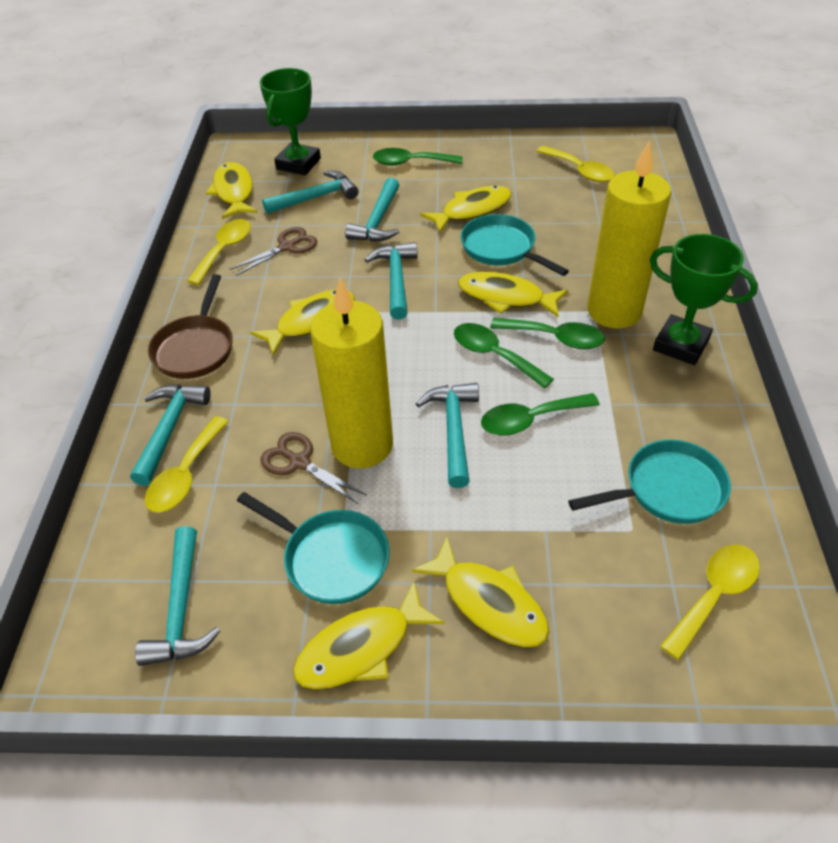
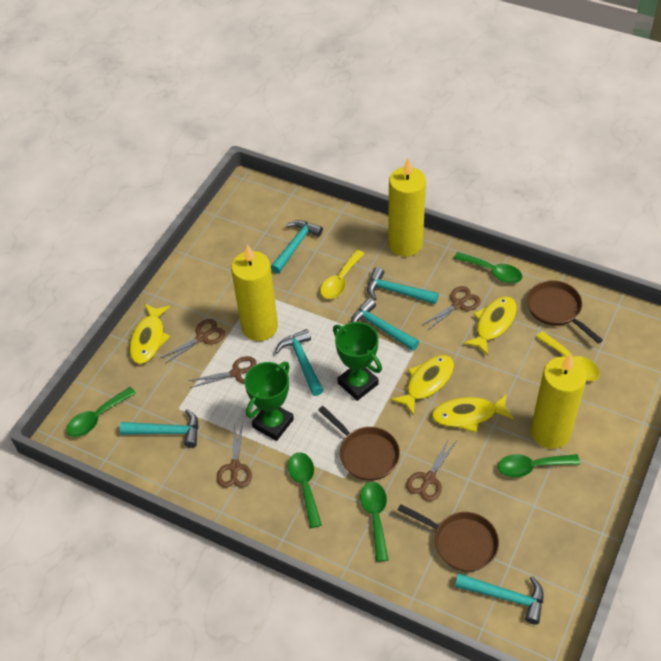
brown pan: [148,274,233,379] = 1 -> [318,406,400,481] [398,504,499,572] [527,280,603,344] = 3
brown scissors: [230,227,317,276] [261,432,367,504] = 2 -> [161,319,225,364] [188,356,256,388] [217,422,252,488] [406,438,456,501] [421,286,481,331] = 5
green spoon: [373,148,462,166] [454,323,554,389] [481,393,600,435] [490,318,605,349] = 4 -> [67,387,136,437] [288,452,322,528] [360,482,388,562] [454,252,522,283] [498,454,580,478] = 5
turquoise pan: [237,492,390,604] [461,214,569,276] [568,440,731,524] = 3 -> none = 0
yellow candle: [310,278,393,468] [587,142,671,328] = 2 -> [231,244,278,341] [388,158,426,257] [531,353,587,449] = 3
yellow fish: [206,162,258,219] [250,289,355,355] [293,582,444,689] [412,537,549,647] [420,186,512,233] [458,272,568,317] = 6 -> [130,304,171,364] [391,355,454,416] [432,395,514,432] [463,297,517,356] = 4
yellow spoon: [145,416,229,513] [187,219,251,285] [536,146,614,182] [660,544,760,660] = 4 -> [320,250,364,299] [536,331,600,381] = 2

